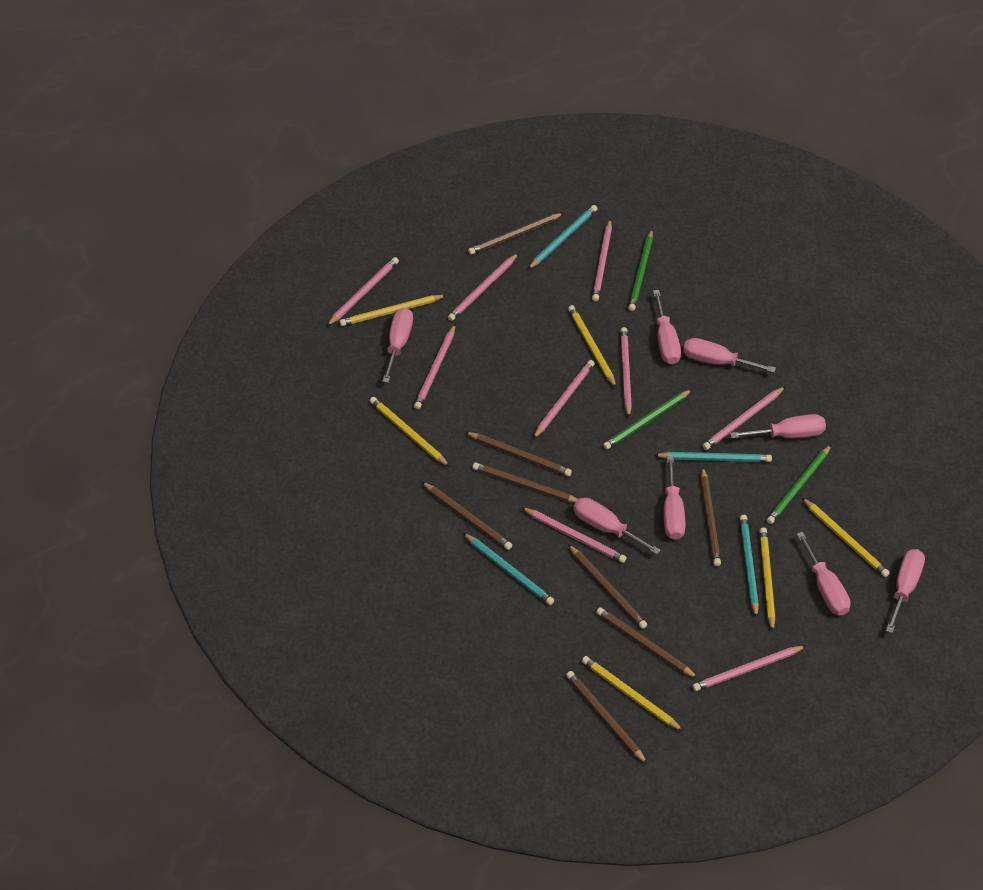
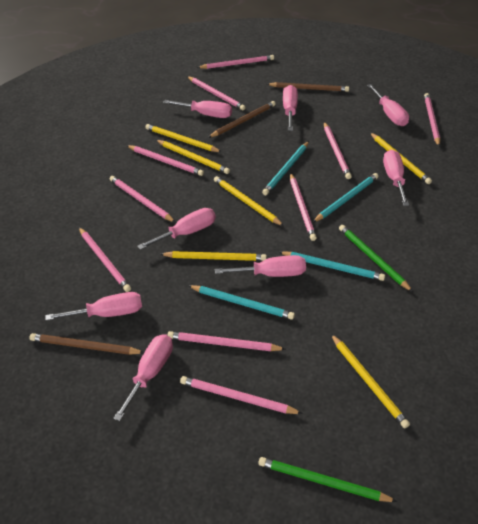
brown pencil: [422,482,512,550] [465,432,572,476] [468,213,564,255] [473,462,578,503] [566,671,647,764] [568,544,647,629] [596,607,698,678] [701,467,721,566] = 8 -> [30,333,144,355] [208,101,276,138] [267,82,349,92] = 3
green pencil: [603,389,692,449] [628,229,653,311] [767,445,831,524] = 3 -> [258,457,397,502] [339,225,413,292] = 2
pink pencil: [327,257,399,326] [414,324,456,409] [448,253,518,321] [521,507,626,563] [533,360,595,439] [592,219,612,301] [620,327,632,418] [693,646,806,691] [702,386,786,450] = 9 -> [79,227,131,292] [110,176,176,223] [126,145,204,176] [167,331,286,351] [180,376,303,414] [187,76,246,110] [197,55,274,69] [290,173,317,241] [324,122,352,179] [424,93,440,146] = 10

